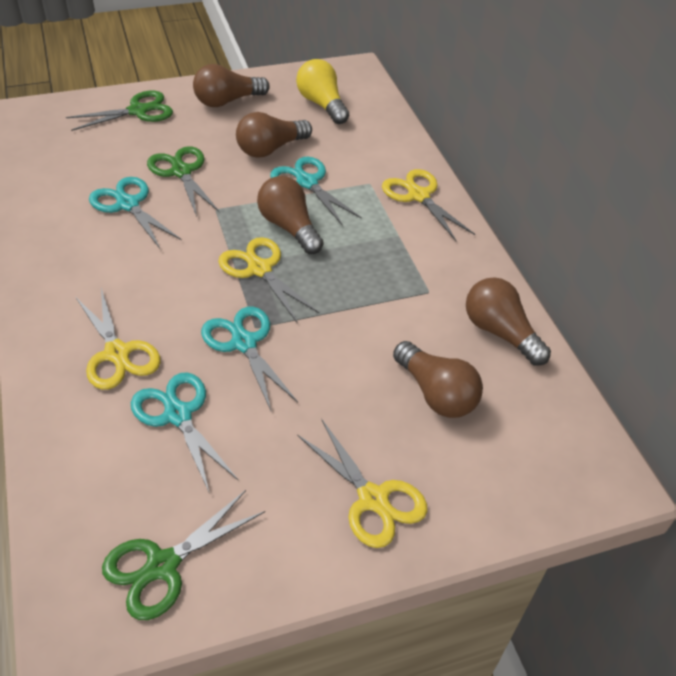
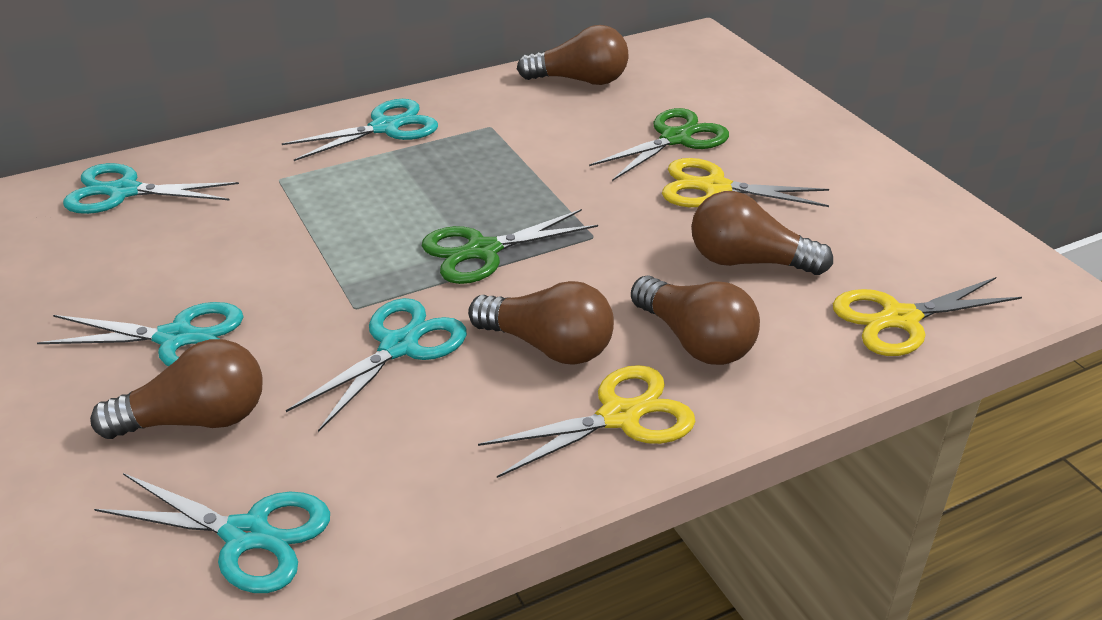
green scissors: [66,90,173,131] [102,490,265,620] [147,146,219,217] = 3 -> [422,209,598,284] [589,108,729,181] = 2
turquoise scissors: [89,177,182,248] [131,373,239,494] [201,307,298,411] [270,157,362,226] = 4 -> [37,302,244,366] [63,163,239,214] [94,473,330,593] [282,99,438,161] [286,298,467,432] = 5
yellow light bulb: [296,59,349,124] = 1 -> none = 0
yellow scissors: [76,288,161,390] [218,237,319,322] [297,420,428,548] [382,169,475,241] = 4 -> [478,365,695,478] [662,158,829,207] [833,277,1022,356] = 3

